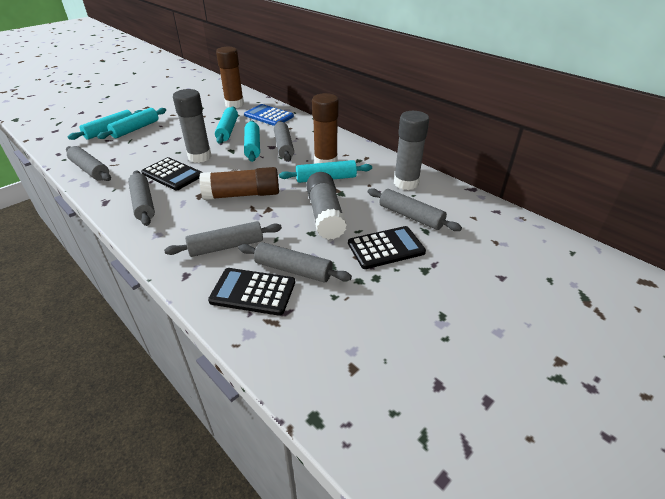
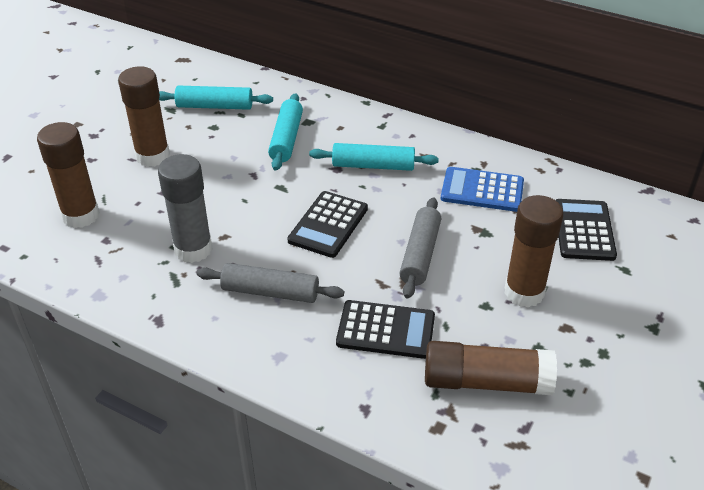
brown glue stick: [199,167,279,200] [216,47,244,108] [312,93,339,164] = 3 -> [37,122,100,228] [118,66,170,167] [425,341,557,395] [504,195,563,308] = 4
grey glue stick: [173,89,212,163] [306,172,347,240] [394,111,429,190] = 3 -> [158,154,213,263] = 1
grey rolling pin: [66,146,111,181] [128,170,155,226] [164,221,282,257] [238,242,352,283] [274,121,294,162] [368,188,462,231] = 6 -> [196,263,344,303] [400,197,441,298] = 2
turquoise rolling pin: [68,110,143,140] [97,108,166,139] [215,107,238,144] [244,121,260,162] [279,160,372,183] = 5 -> [159,86,273,110] [268,93,303,171] [309,143,439,171] = 3

